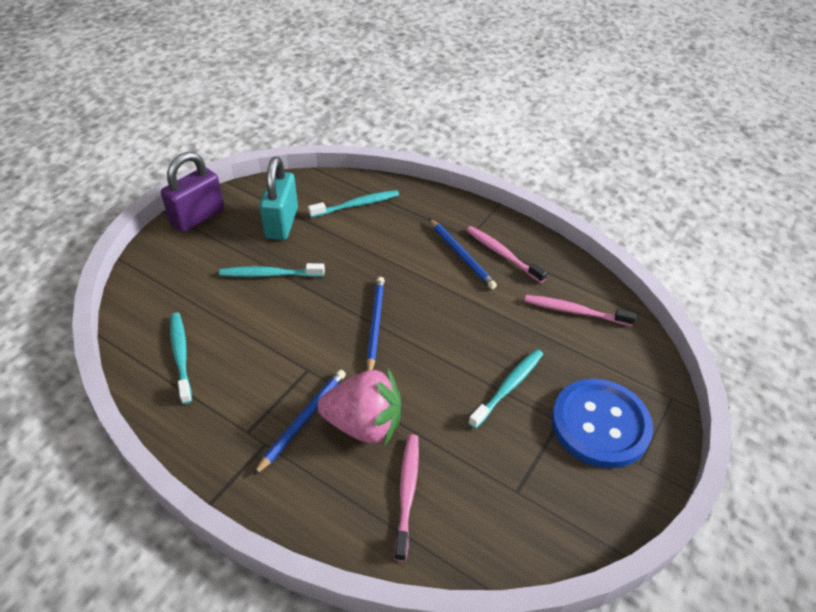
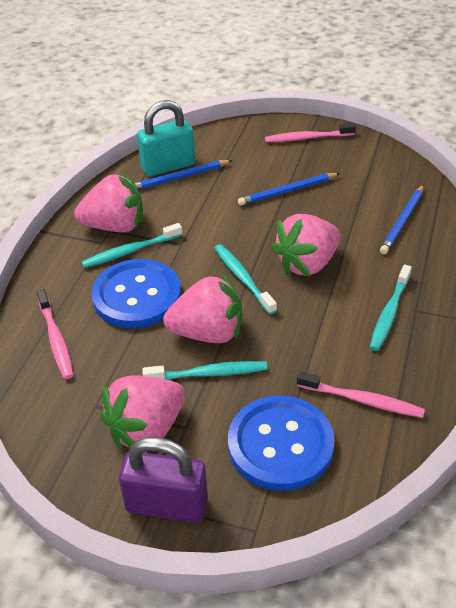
blue button: [552,379,653,468] = 1 -> [91,259,181,328] [228,396,335,491] = 2
pink strawberry: [318,369,401,445] = 1 -> [74,173,143,232] [100,375,185,448] [163,274,242,343] [271,214,341,276] = 4

